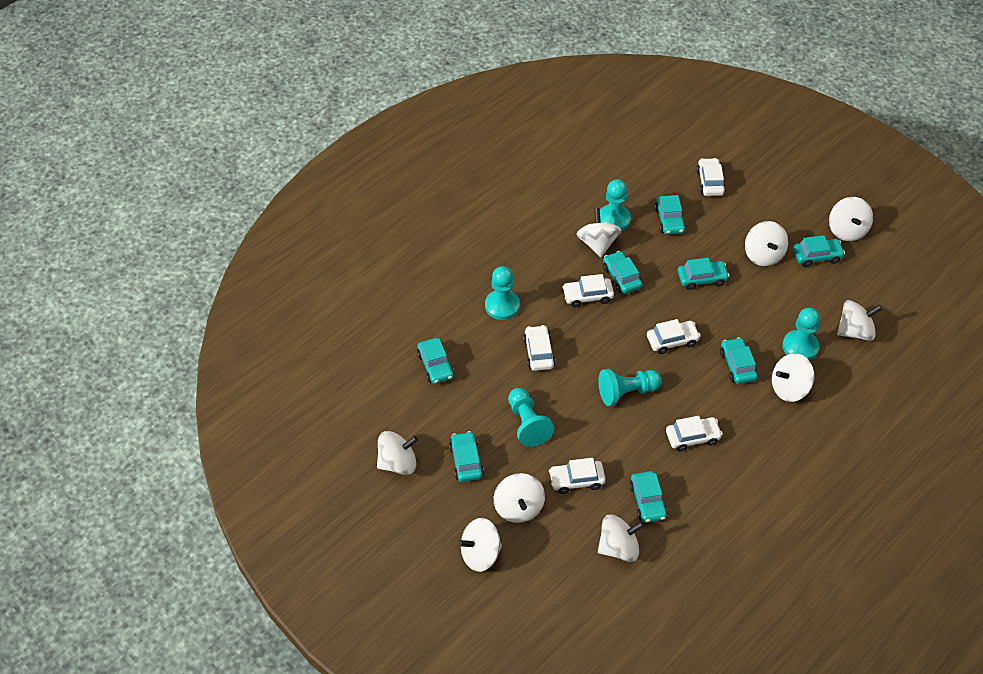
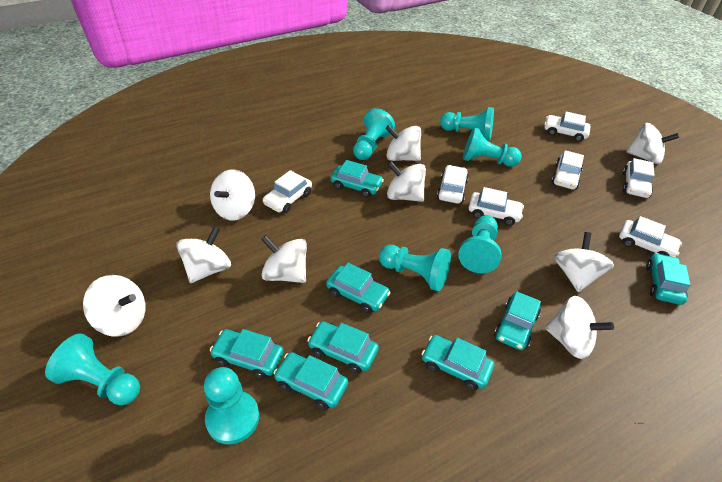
turquoise pawn: [485,266,520,320] [508,388,554,447] [598,369,662,406] [600,179,631,231] [782,308,820,360] = 5 -> [45,333,140,405] [204,367,259,445] [353,108,395,160] [379,245,451,291] [440,107,494,140] [458,215,501,274] [463,127,522,167] = 7
white car: [523,325,555,371] [549,458,606,494] [562,274,614,307] [647,319,701,354] [666,416,723,452] [696,158,726,196] = 6 -> [263,170,312,213] [437,165,469,204] [469,187,524,226] [544,112,590,142] [551,150,584,190] [619,216,682,257] [622,158,654,198] = 7

